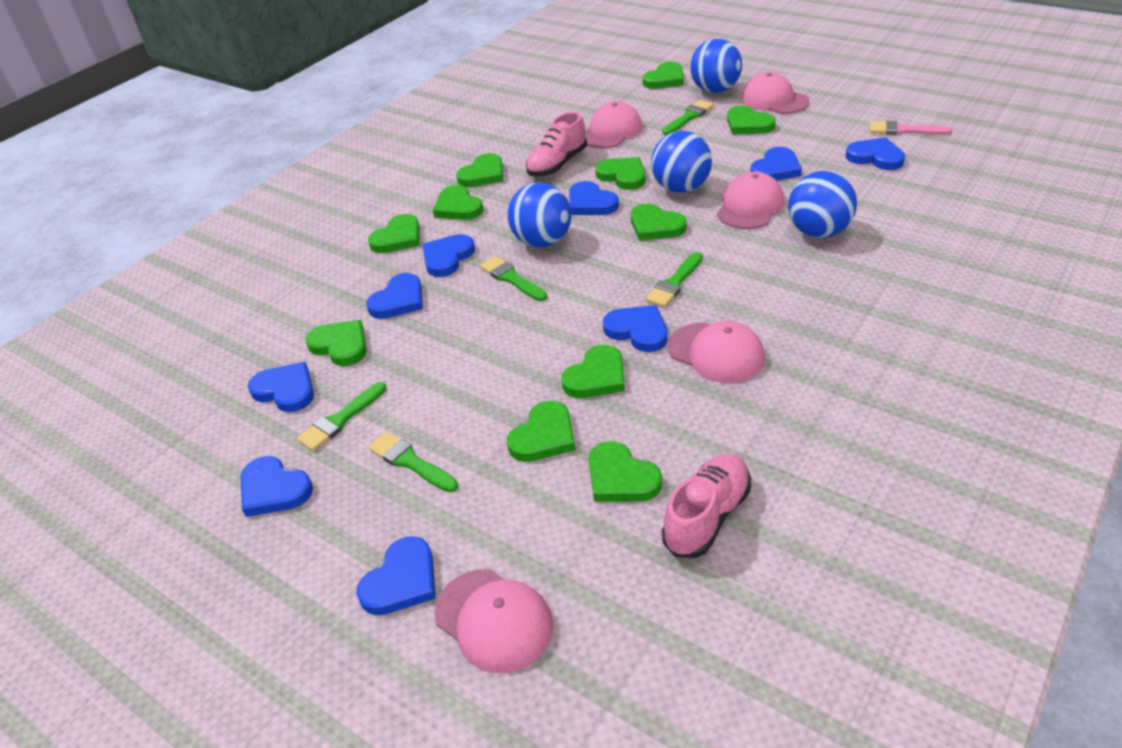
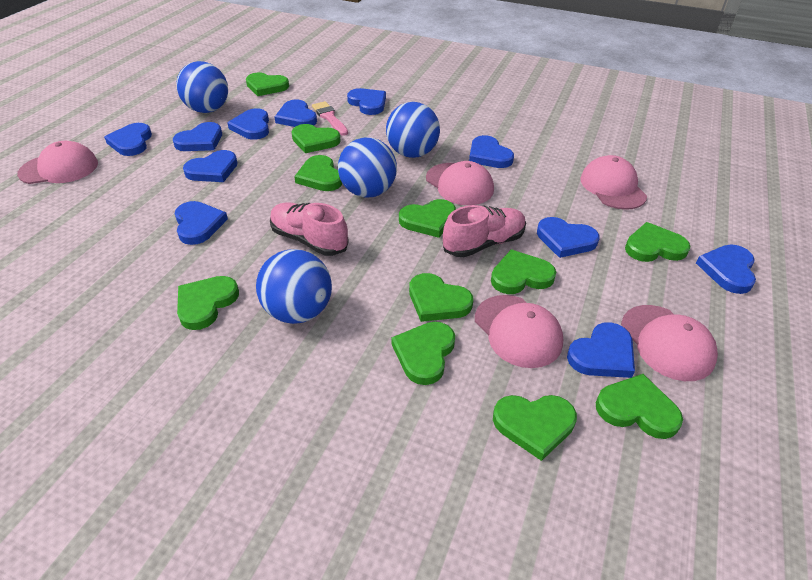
blue heart: [241,456,313,517] [248,362,314,412] [356,536,436,615] [366,273,423,319] [422,234,475,277] [569,181,619,215] [603,305,668,352] [750,147,802,181] [846,137,905,170] = 9 -> [104,123,152,156] [173,122,222,151] [174,201,228,245] [183,150,238,182] [227,108,269,140] [275,99,317,127] [347,88,386,115] [469,135,514,168] [537,217,600,258] [567,322,635,378] [696,245,756,294] = 11
green brush: [297,382,387,451] [368,432,458,492] [480,256,547,301] [645,252,703,307] [662,100,714,135] = 5 -> none = 0

